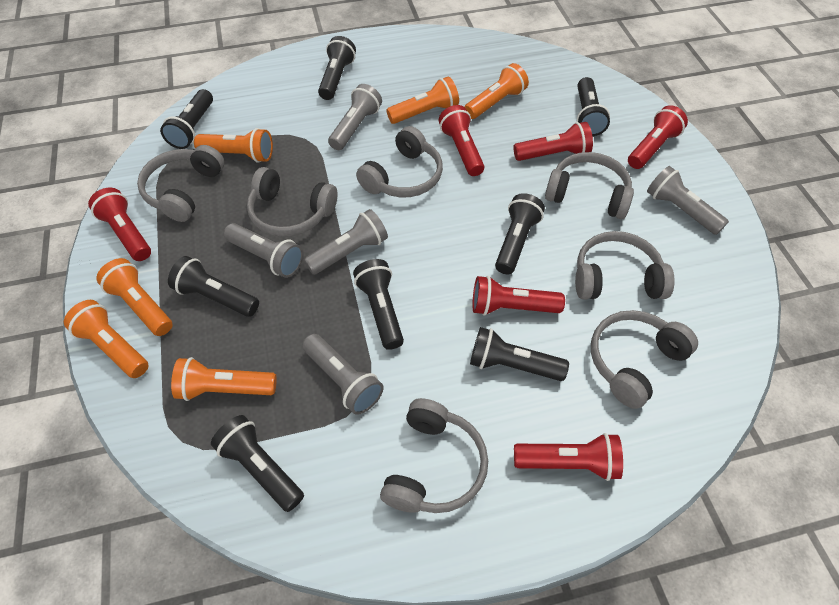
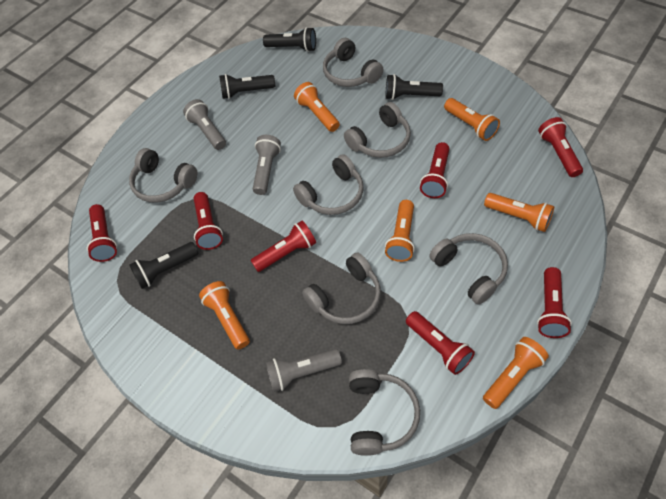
black flashlight: [160,89,213,149] [168,256,259,317] [211,415,304,512] [318,36,356,100] [353,259,404,350] [470,327,569,381] [495,193,545,274] [577,77,610,136] = 8 -> [129,242,199,289] [219,74,275,99] [263,27,316,52] [386,74,443,100] = 4
grey flashlight: [224,223,303,278] [302,334,384,415] [304,209,388,275] [328,84,382,150] [647,166,729,235] = 5 -> [183,99,226,150] [253,135,281,195] [266,349,342,392] = 3
red flashlight: [88,188,151,261] [439,105,484,176] [473,276,565,315] [513,122,593,161] [514,433,623,481] [628,105,688,169] = 6 -> [87,204,117,262] [194,192,223,250] [251,221,316,272] [406,311,475,375] [420,142,450,198] [537,267,572,338] [538,117,583,177] = 7

